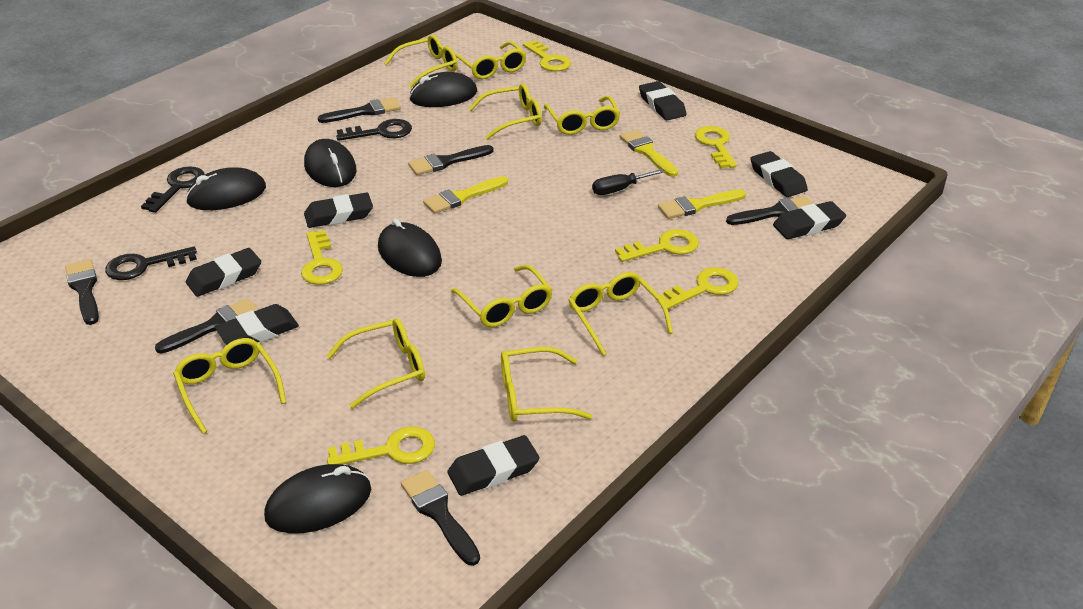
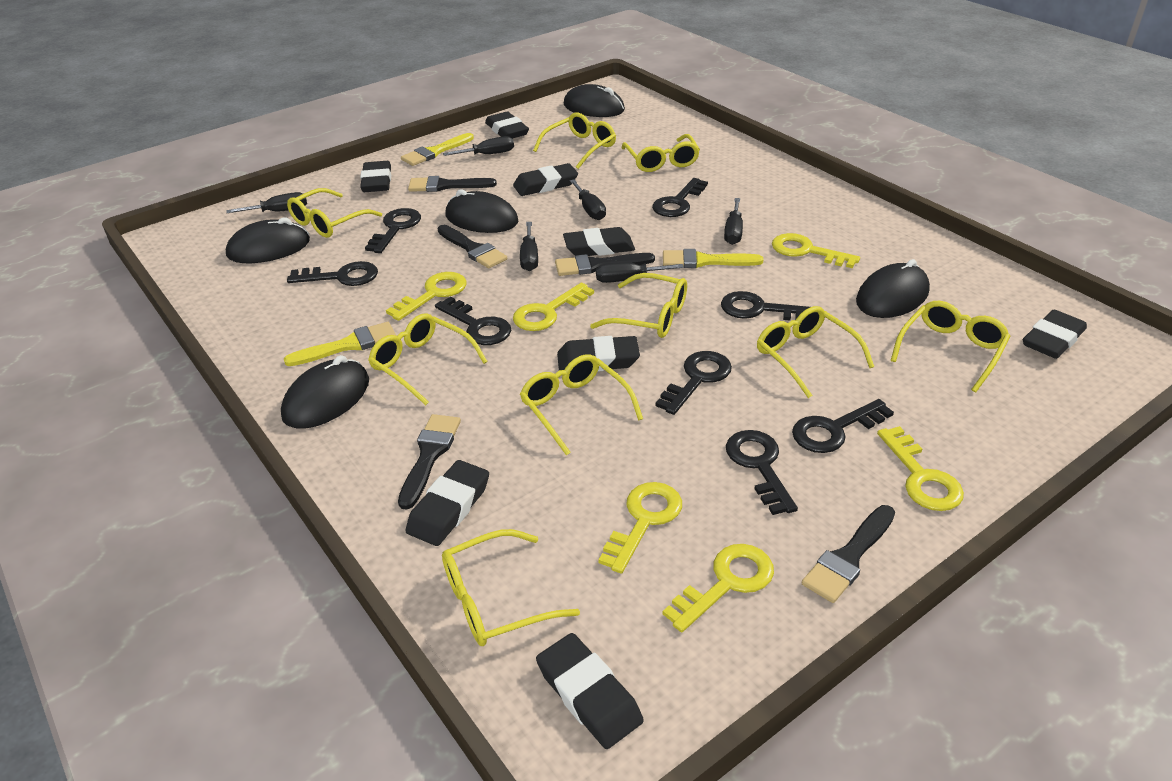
black brush: [65,259,99,325] [155,298,259,354] [318,97,401,123] [401,470,480,566] [408,145,494,175] [726,196,813,225] = 6 -> [398,414,461,510] [408,176,497,192] [438,225,507,268] [555,253,655,276] [802,505,895,603] = 5
black eraser: [186,248,261,297] [215,304,299,344] [304,192,373,228] [447,435,540,496] [639,81,686,120] [750,151,808,197] [773,201,846,239] = 7 -> [360,161,391,192] [406,460,489,546] [485,111,529,138] [513,163,578,196] [536,633,644,749] [557,336,640,372] [563,227,635,256] [1023,310,1087,359] = 8
black key: [105,246,197,280] [141,166,205,213] [336,119,412,141] = 3 -> [287,261,378,286] [365,208,421,253] [435,296,511,345] [652,178,708,217] [655,351,732,415] [721,291,810,321] [726,430,798,515] [792,399,894,453] = 8
black screwdriver: [592,169,664,195] = 1 -> [226,192,307,213] [443,136,514,156] [520,222,538,271] [570,179,606,220] [596,262,684,283] [724,198,743,245] = 6

